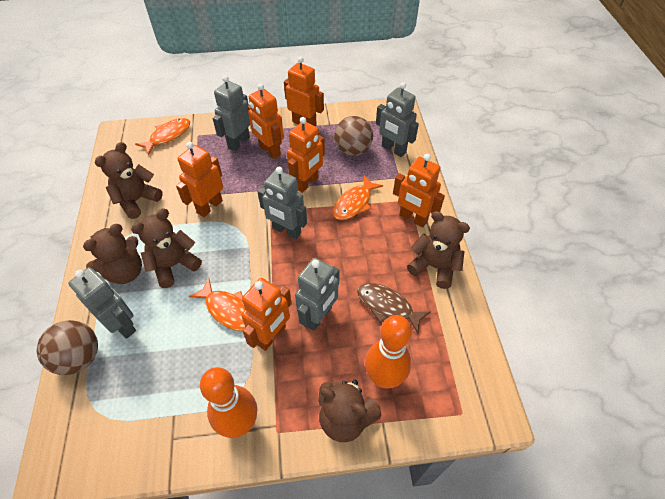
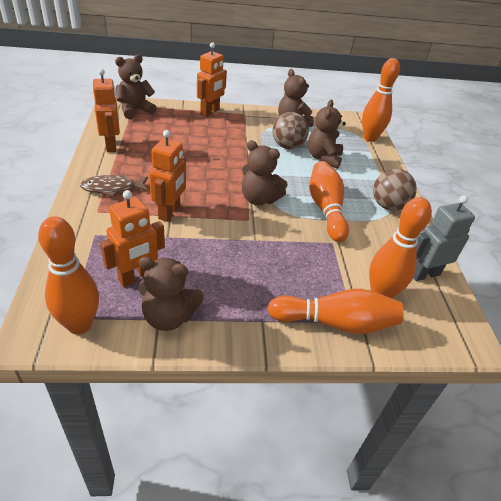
grey robot: [68,267,136,339] [213,75,250,151] [258,167,307,239] [295,258,340,331] [376,82,419,157] = 5 -> [413,195,475,281] = 1
orange bowling pin: [200,367,257,438] [365,315,412,389] = 2 -> [38,216,99,335] [268,289,404,334] [309,161,349,242] [362,58,400,142] [369,197,432,298] = 5
orange fish: [135,118,190,155] [189,278,245,331] [333,175,383,220] = 3 -> none = 0
orange robot: [176,142,223,217] [241,278,292,351] [247,83,284,159] [284,56,324,127] [287,117,325,193] [393,154,445,227] = 6 -> [93,68,120,152] [100,190,165,287] [149,130,186,222] [197,42,227,116] = 4

